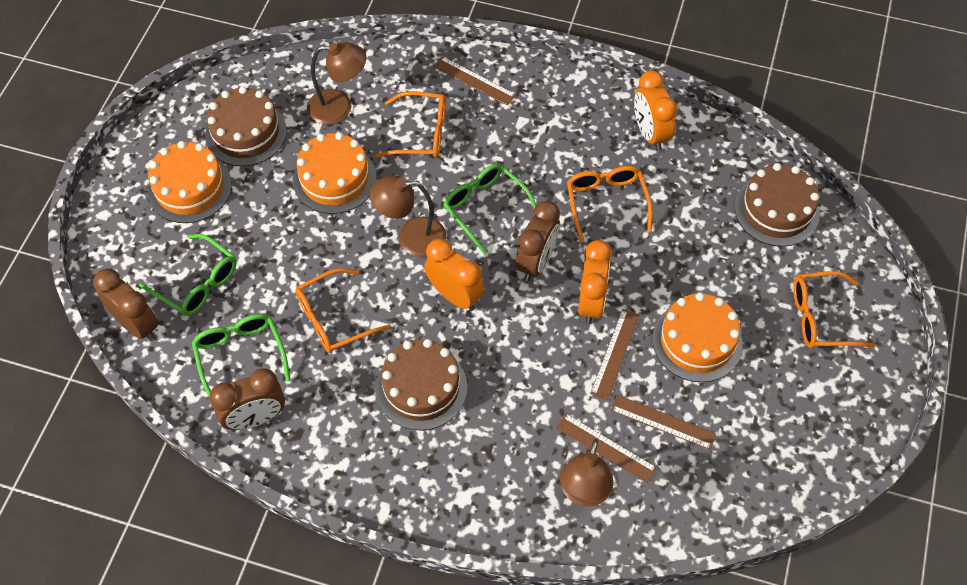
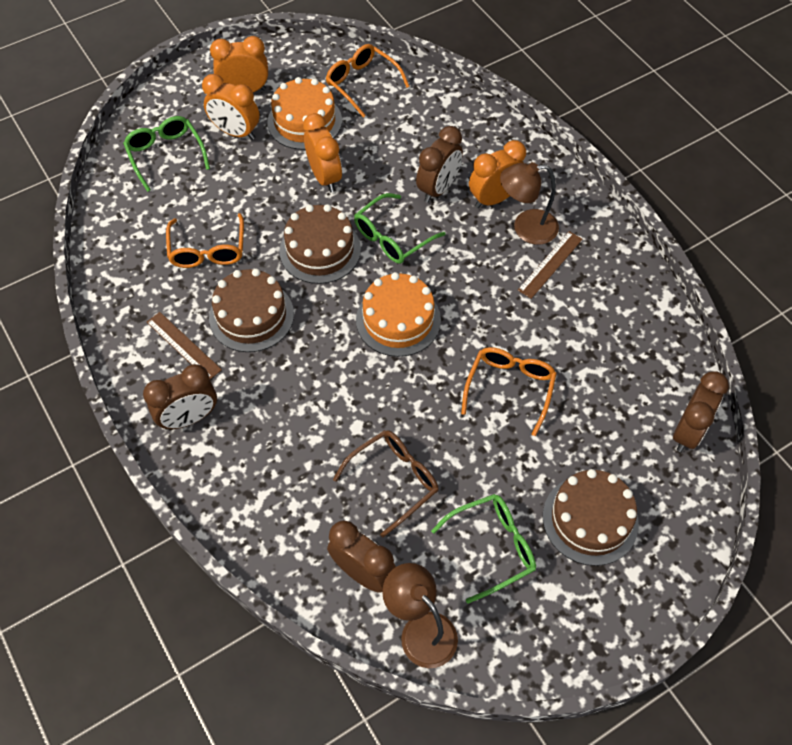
brown clock: [93,268,158,341] [210,368,285,430] [516,201,560,281] = 3 -> [143,364,217,430] [327,521,396,593] [416,126,463,203] [673,371,729,452] = 4
brown glasses: none = 0 -> [333,430,439,537] = 1
brown lamp: [307,42,367,125] [369,175,446,257] [560,439,614,507] = 3 -> [382,563,458,668] [500,162,559,245] = 2
brown ruler: [433,56,516,105] [556,413,657,483] [590,309,639,400] [611,395,716,450] = 4 -> [147,312,222,379] [518,231,583,299] = 2
orange cake: [148,141,232,223] [293,132,376,214] [652,293,743,382] = 3 -> [267,77,342,150] [356,272,441,357] = 2
orange clock: [424,239,485,311] [578,240,612,324] [634,70,677,151] = 3 -> [202,74,260,140] [210,36,268,92] [303,113,342,192] [469,140,526,208] = 4
orange glasses: [295,268,391,353] [376,91,446,158] [567,166,653,242] [793,271,875,348] = 4 -> [166,213,244,268] [326,44,410,118] [461,347,557,436] = 3

